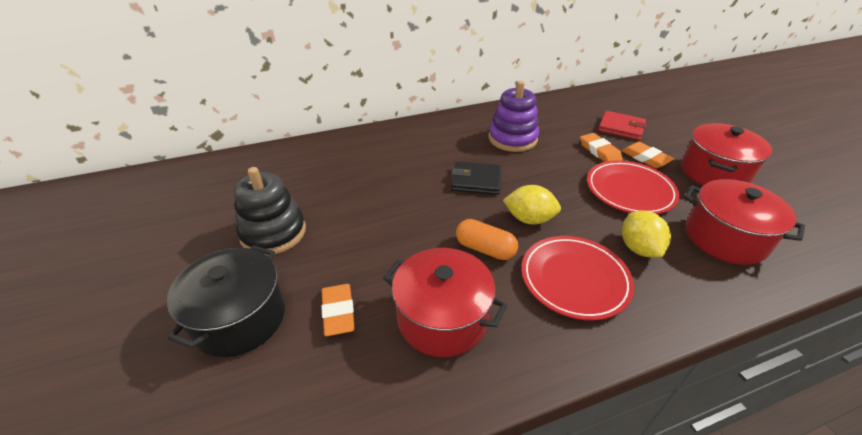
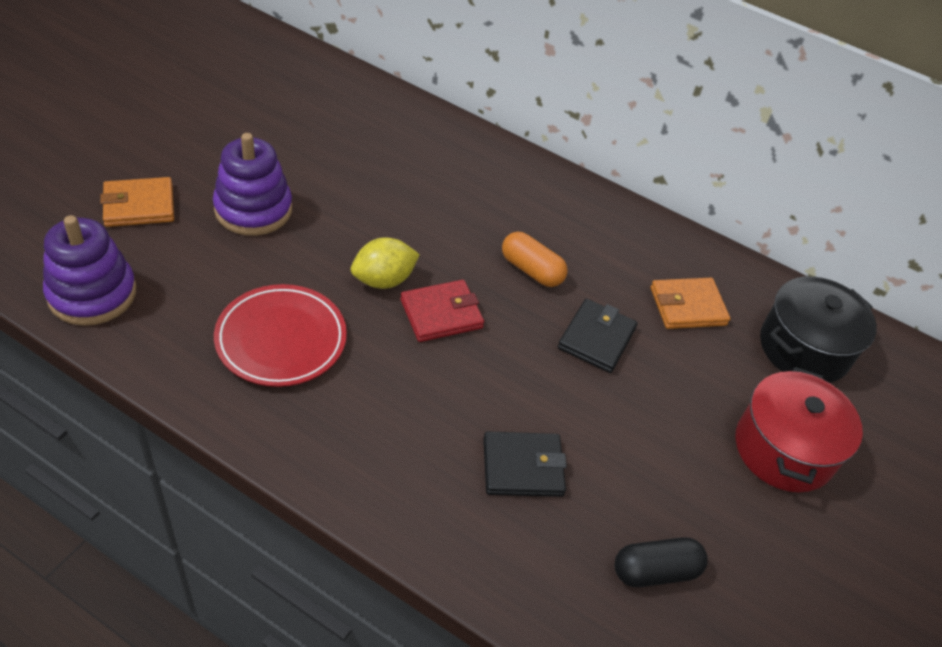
black capsule: none = 0 -> [614,537,708,587] = 1
black stacking toy: [234,167,306,256] = 1 -> none = 0
black wallet: [451,161,501,195] = 1 -> [483,431,567,497] [558,299,638,373] = 2
orange eraser: [321,284,355,336] [580,133,623,162] [622,142,674,168] = 3 -> none = 0
orange wallet: none = 0 -> [100,177,174,227] [651,278,730,329] = 2
purple stacking toy: [488,81,539,152] = 1 -> [43,215,136,326] [213,133,292,236] = 2
red plate: [521,236,634,320] [587,160,680,214] = 2 -> [214,284,347,387] = 1
red pot: [383,248,507,357] [681,123,772,185] [684,179,805,265] = 3 -> [735,367,863,492] = 1
yellow lemon: [503,185,561,225] [622,211,671,257] = 2 -> [351,238,420,289] = 1

